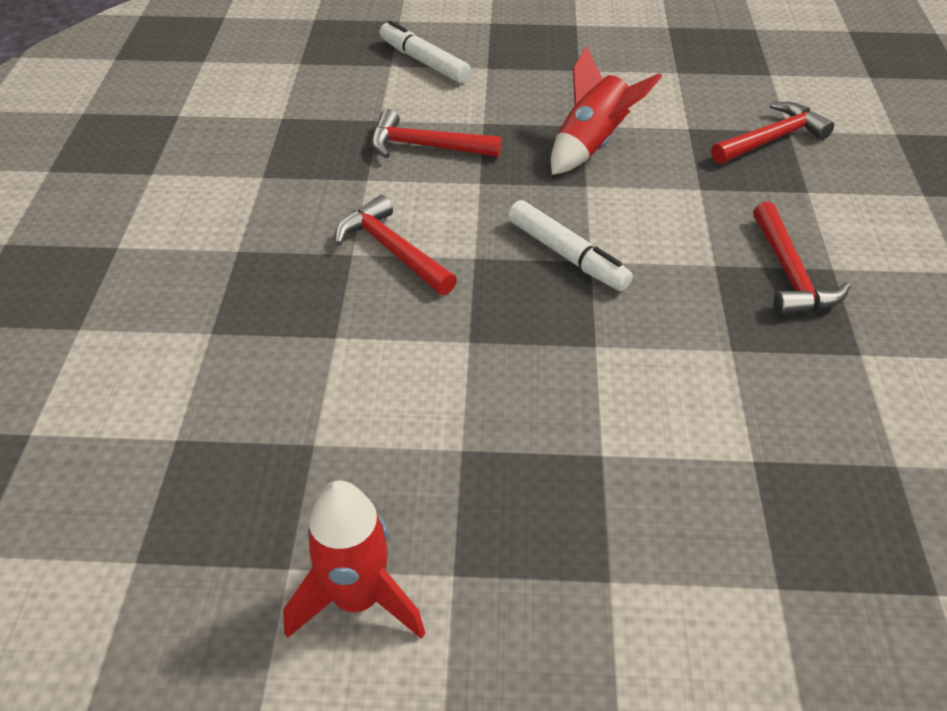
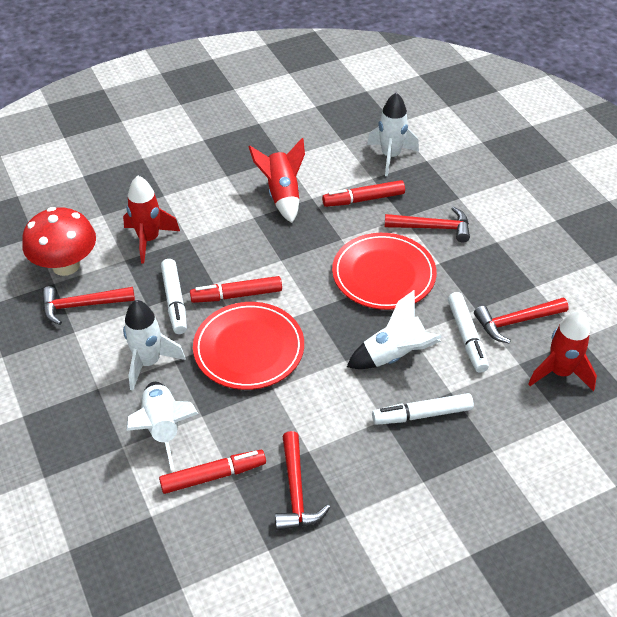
red marker: none = 0 -> [159,450,266,494] [190,276,282,303] [322,180,405,207] = 3
red mushroom: none = 0 -> [22,207,96,276] = 1
red plate: none = 0 -> [193,302,304,390] [332,233,437,310] = 2
red rocket: [283,480,425,639] [551,45,662,175] = 2 -> [123,175,180,264] [249,138,305,223] [528,310,597,391] = 3
white marker: [380,20,471,83] [508,200,633,291] = 2 -> [161,259,187,334] [372,393,474,425] [448,292,489,373] = 3
white rocket: none = 0 -> [123,300,185,391] [126,382,198,470] [347,290,442,369] [367,92,419,176] = 4

